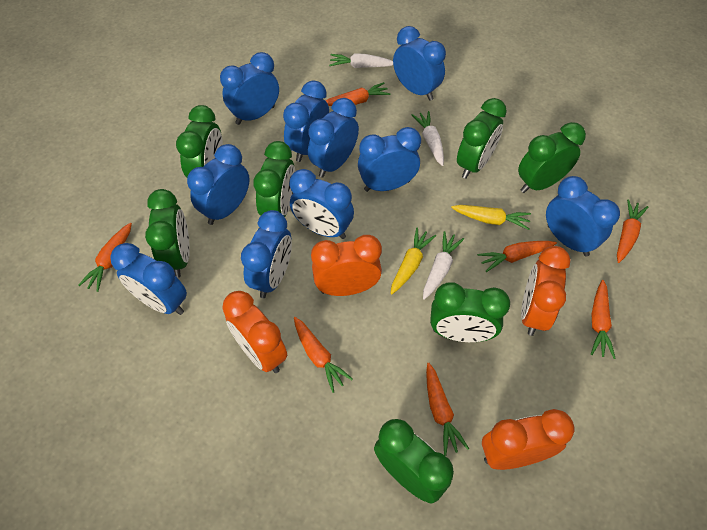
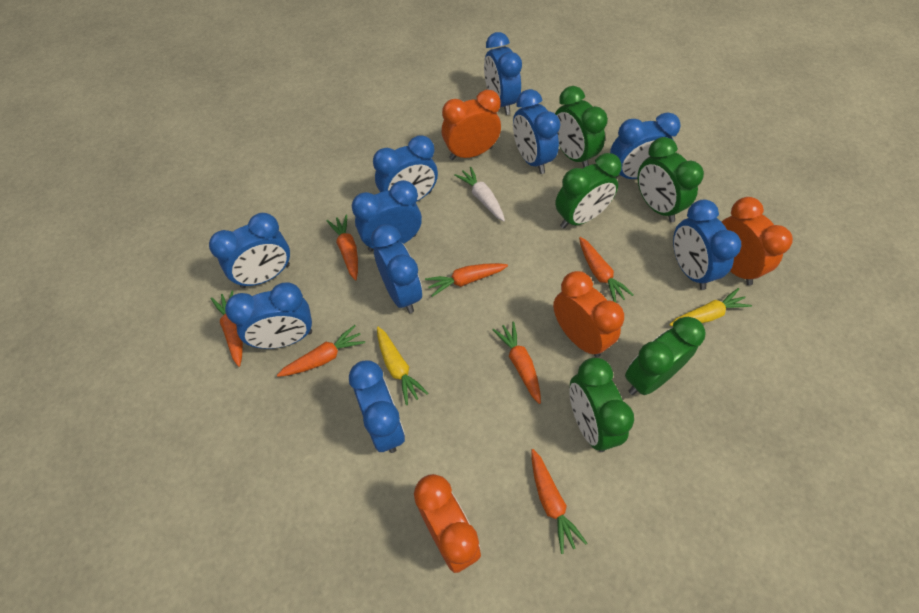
green clock: [145,189,190,278] [176,105,223,177] [253,141,295,217] [374,419,454,504] [430,282,510,342] [457,98,507,179] [518,122,586,193] = 7 -> [555,86,608,167] [555,153,622,229] [569,358,634,452] [625,317,706,395] [638,137,704,222] = 5
white carrot: [329,53,393,68] [412,111,444,166] [423,231,464,300] = 3 -> [454,167,505,221] = 1

